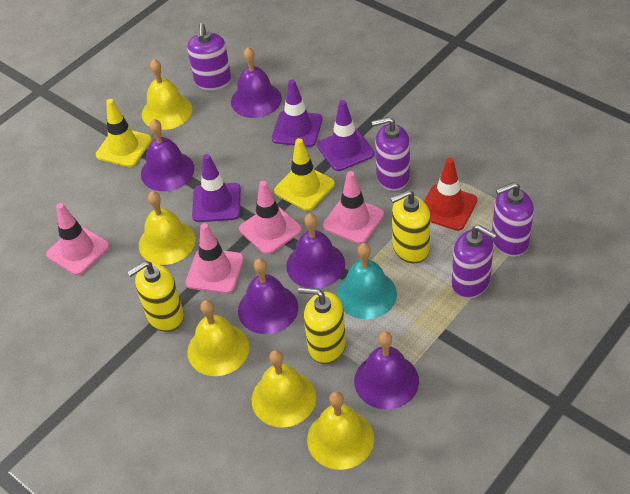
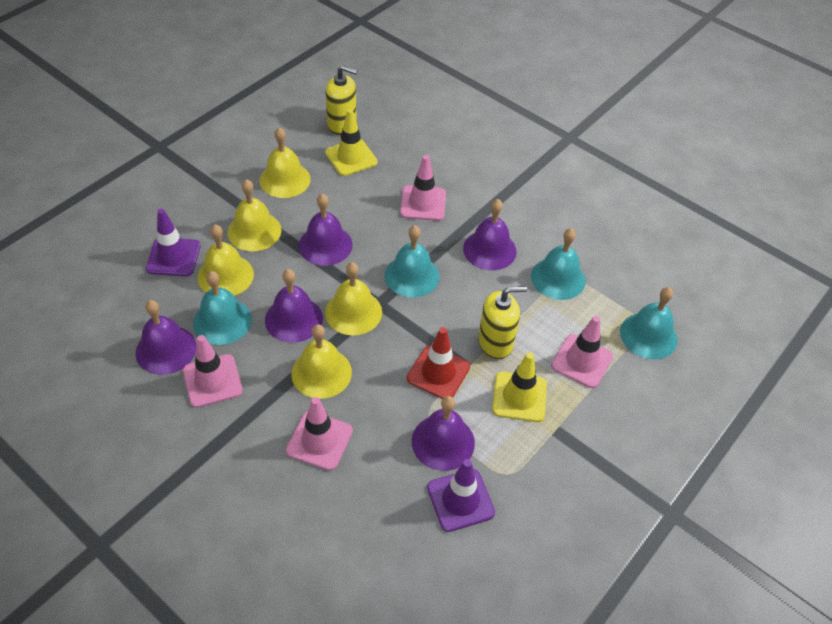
purple soap dispenser: [187,23,231,90] [372,117,410,191] [452,225,497,299] [492,182,534,257] = 4 -> none = 0
purple traffic cone: [192,154,241,222] [272,79,322,147] [317,100,375,171] = 3 -> [146,209,201,277] [427,459,495,532] = 2
turquoise bell: [336,243,397,319] = 1 -> [193,271,252,345] [384,225,440,298] [531,228,586,300] [620,287,678,359] = 4
yellow soap dispenser: [127,261,184,332] [298,287,346,364] [390,190,430,263] = 3 -> [325,65,358,135] [478,286,527,359] = 2

